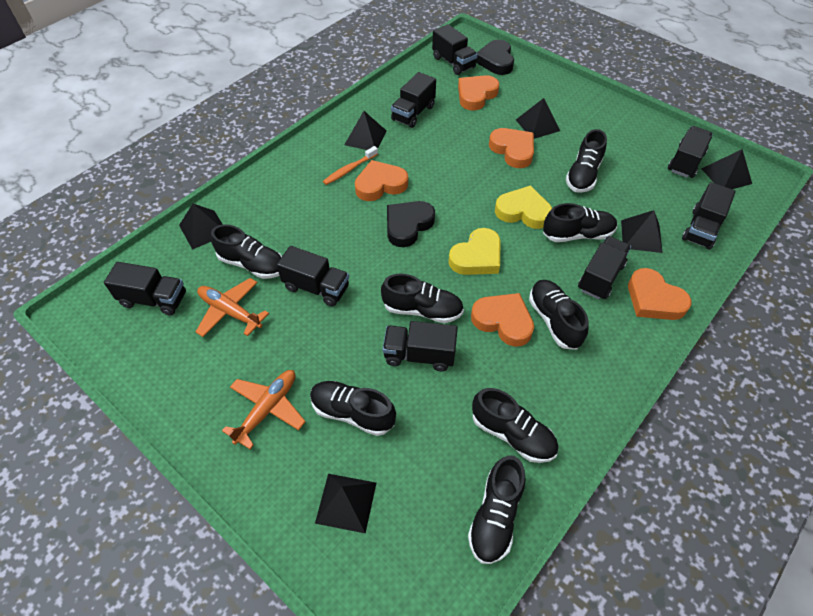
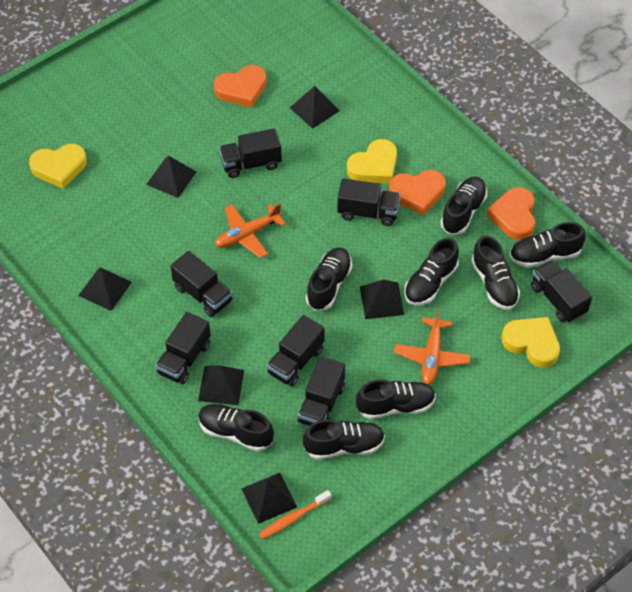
black heart: [387,201,435,247] [476,40,514,75] = 2 -> none = 0
black truck: [104,262,186,316] [277,246,349,307] [383,321,458,371] [391,72,436,128] [432,24,478,75] [578,236,631,299] [668,126,713,178] [682,182,736,250] = 8 -> [156,312,211,384] [171,251,233,317] [219,128,282,178] [267,315,325,387] [297,356,345,426] [337,178,400,226] [531,260,592,323] = 7
orange heart: [355,160,408,201] [458,75,499,111] [471,293,534,347] [489,128,534,168] [628,268,692,320] = 5 -> [214,65,267,108] [389,170,446,215] [487,187,535,240] = 3
yellow heart: [448,228,501,275] [495,185,552,229] = 2 -> [29,144,87,189] [347,139,397,183] [502,317,560,368] = 3

